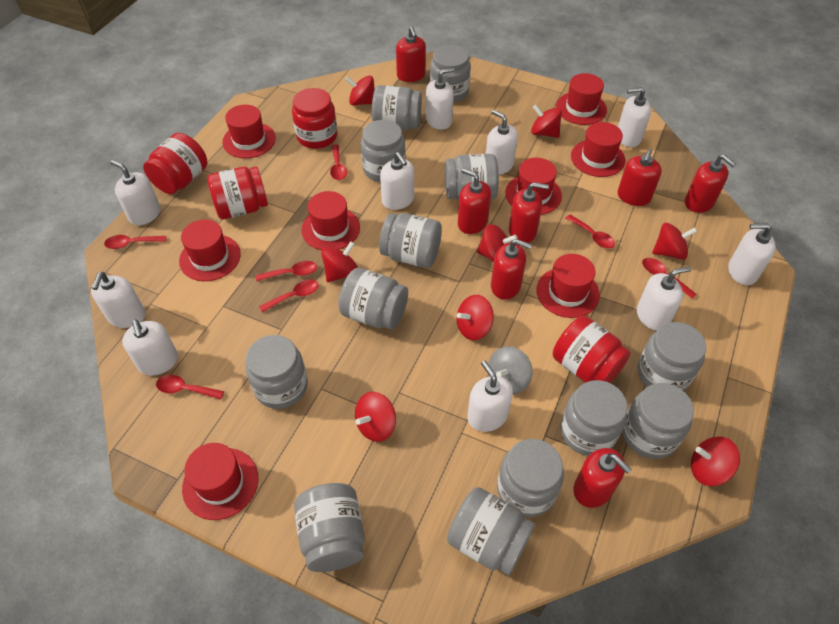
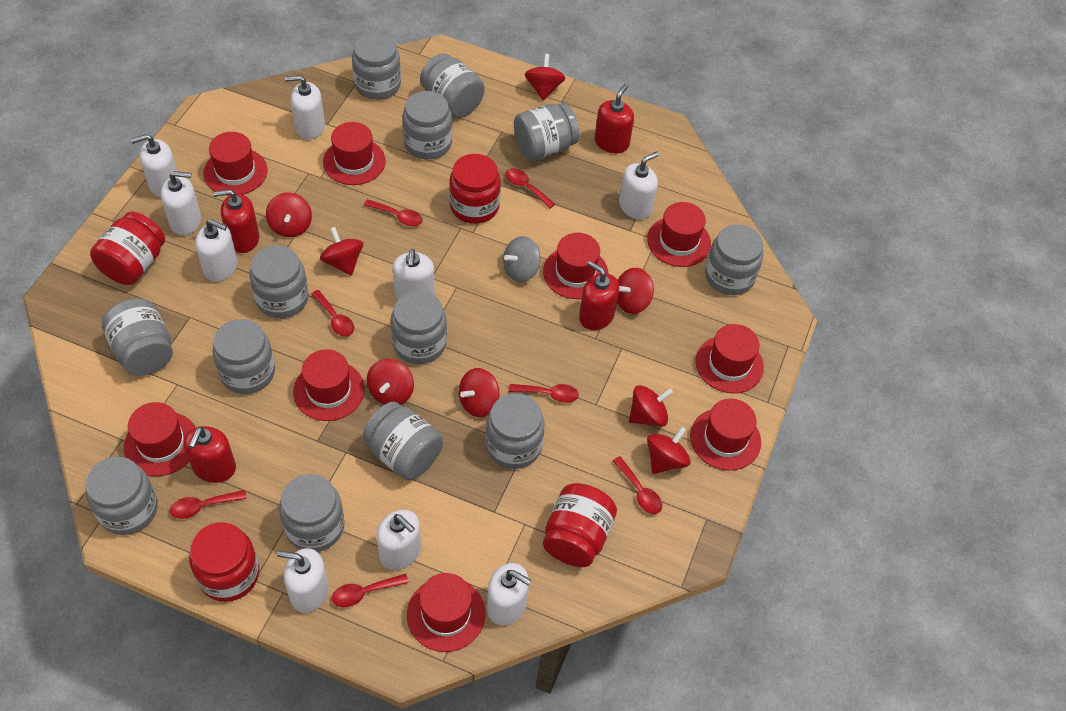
red hat: [179,220,241,281] [182,443,258,520] [222,105,276,158] [301,191,360,250] [505,158,562,215] [536,254,600,318] [556,73,607,125] [571,122,625,177] = 8 -> [124,402,196,476] [203,132,267,196] [293,349,365,421] [323,122,386,185] [407,573,485,652] [543,233,608,299] [647,202,711,267] [690,399,761,471] [696,324,764,393] = 9
red soap dispenser: [396,26,426,82] [458,168,491,234] [491,239,532,300] [509,182,549,243] [574,448,632,508] [618,149,662,206] [685,154,736,213] = 7 -> [183,426,236,483] [213,189,259,253] [579,261,619,330] [595,84,634,153] = 4
white soap dispenser: [91,272,146,328] [111,160,160,225] [122,319,178,376] [380,152,414,210] [426,68,455,130] [467,361,513,432] [486,110,518,175] [618,87,651,147] [637,266,691,331] [728,223,776,285] = 10 -> [131,134,177,198] [161,171,201,235] [195,219,238,282] [277,548,329,613] [285,75,325,140] [376,510,421,570] [392,249,435,299] [487,563,531,626] [619,151,659,219] = 9

